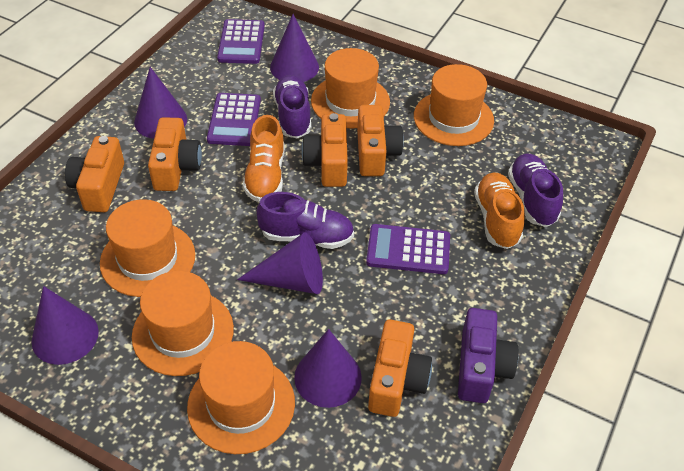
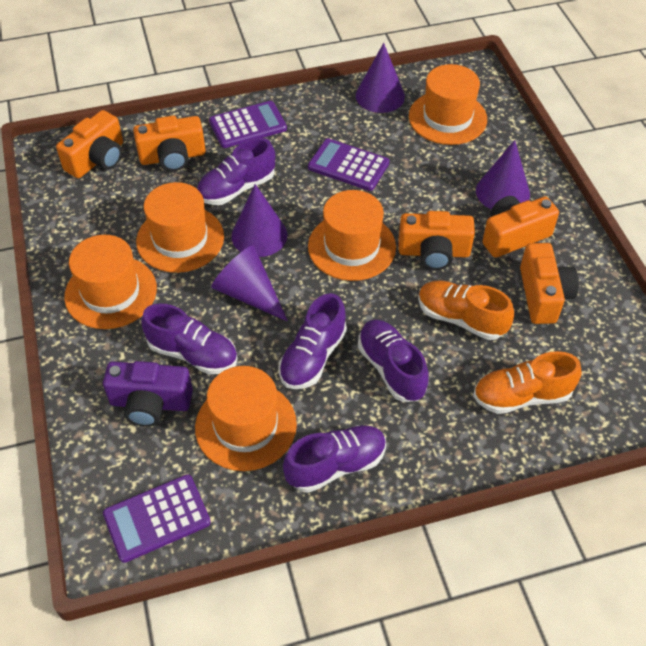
purple cone: [32,286,99,365] [134,67,187,139] [237,232,323,294] [270,14,319,82] [294,329,362,408] = 5 -> [211,245,288,322] [231,184,288,257] [356,43,405,113] [476,140,530,209] = 4
purple shoe: [257,192,354,249] [273,75,311,138] [508,154,563,227] = 3 -> [141,303,238,375] [197,138,275,205] [279,293,347,389] [283,425,386,493] [358,320,429,402] = 5

